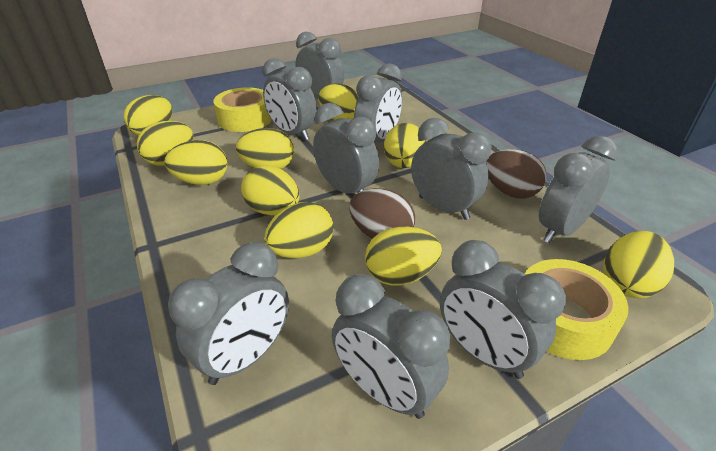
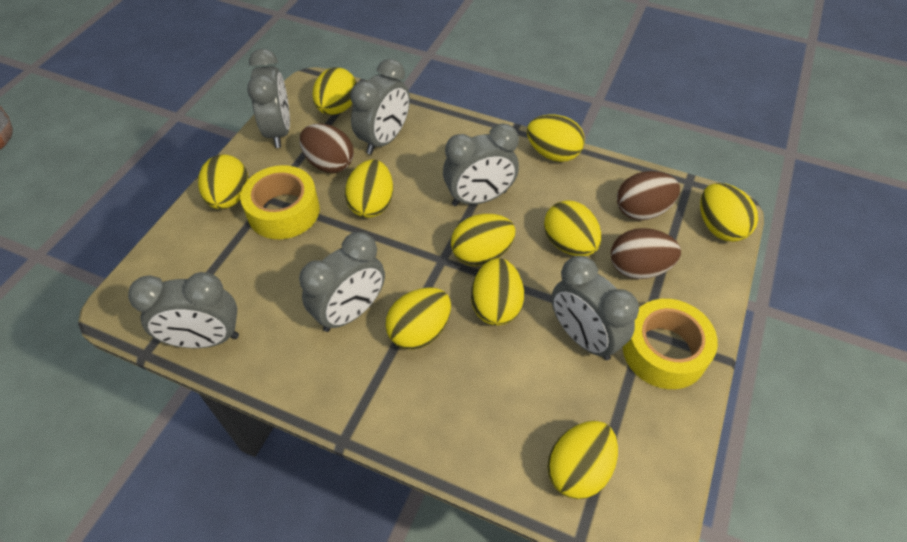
brown egg: [350,188,415,239] [486,149,547,199] = 2 -> [299,124,354,173] [611,228,681,279] [617,171,680,220] = 3
grey clock: [168,242,289,385] [262,58,317,140] [296,32,344,99] [313,103,379,193] [332,274,450,419] [354,63,402,143] [411,118,491,220] [440,240,566,379] [539,136,618,243] = 9 -> [128,272,239,348] [247,49,290,148] [299,232,385,332] [350,59,410,155] [443,124,519,206] [551,256,639,360] = 6

